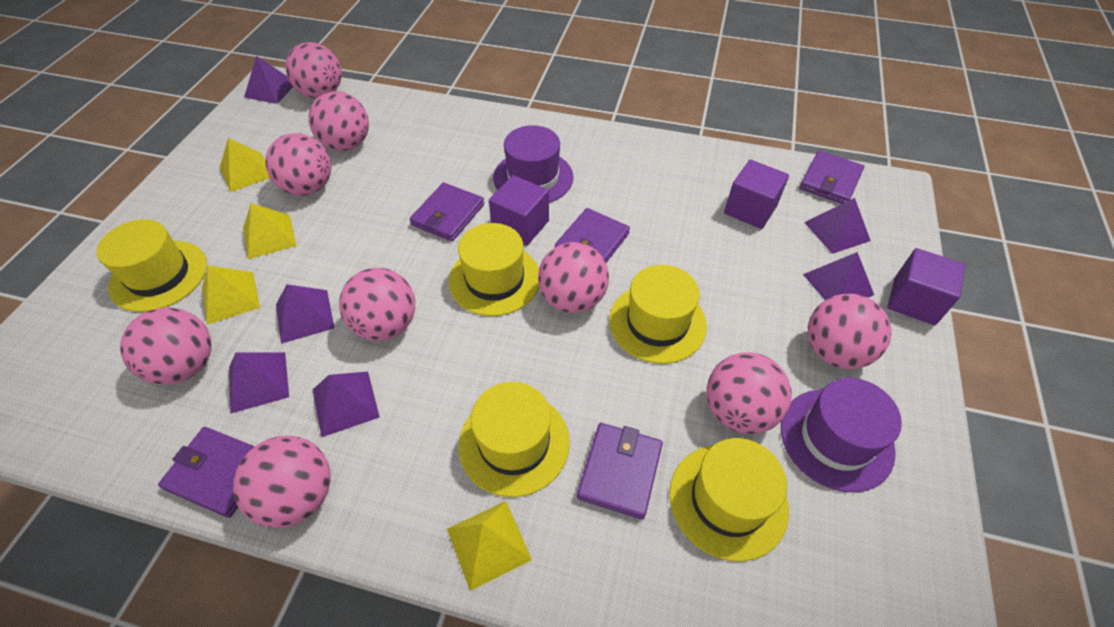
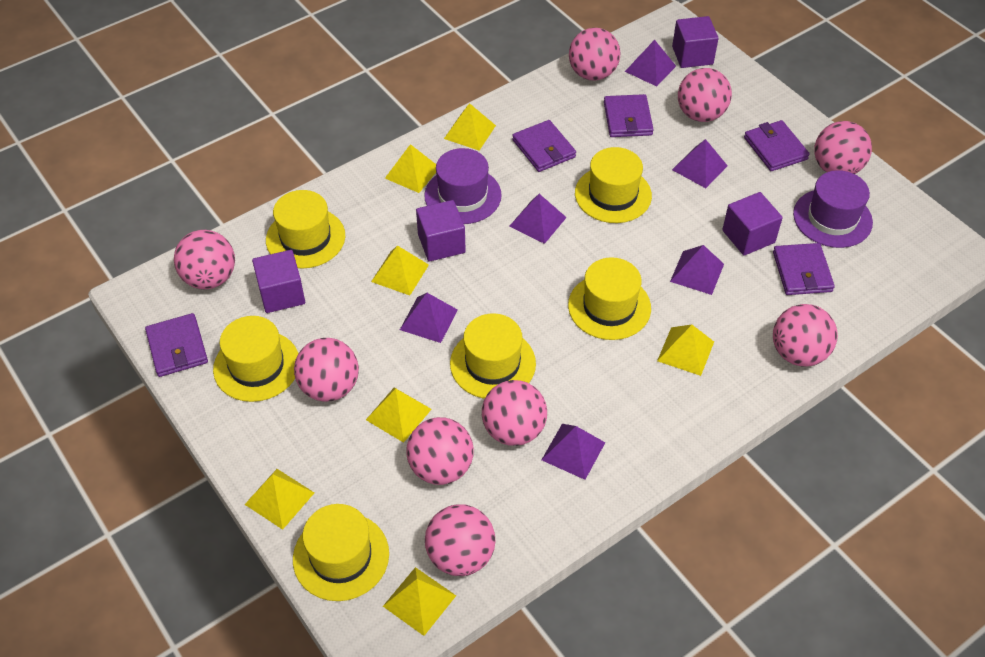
purple cube: [489,175,549,246] [724,160,789,229] [887,248,966,325] = 3 -> [252,250,305,313] [416,200,466,262] [672,16,719,68] [722,192,783,256] = 4
yellow hat: [96,219,207,312] [449,223,539,316] [459,382,570,497] [609,265,707,364] [669,438,789,562] = 5 -> [213,316,298,402] [266,190,345,268] [293,504,389,601] [450,313,536,399] [568,257,651,340] [575,147,652,223] = 6
yellow pyramid: [202,265,260,325] [220,138,270,192] [243,203,297,259] [447,501,532,591] = 4 -> [244,469,314,530] [366,388,431,443] [371,245,429,295] [383,567,456,636] [385,144,436,193] [444,103,496,151] [657,325,714,376] = 7

